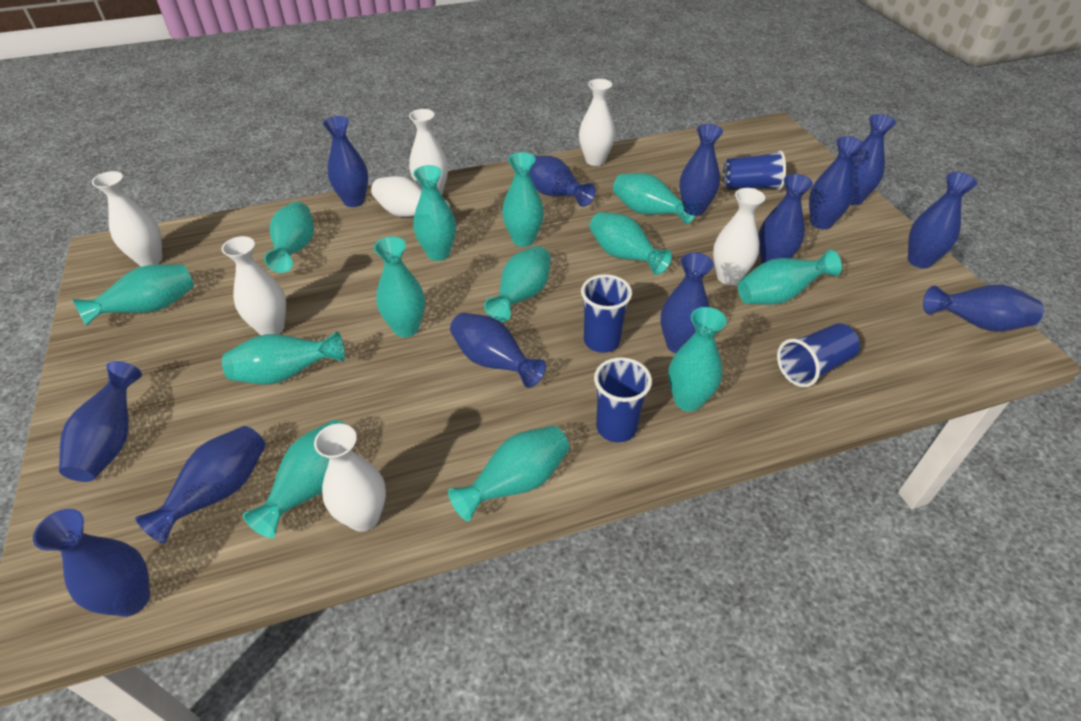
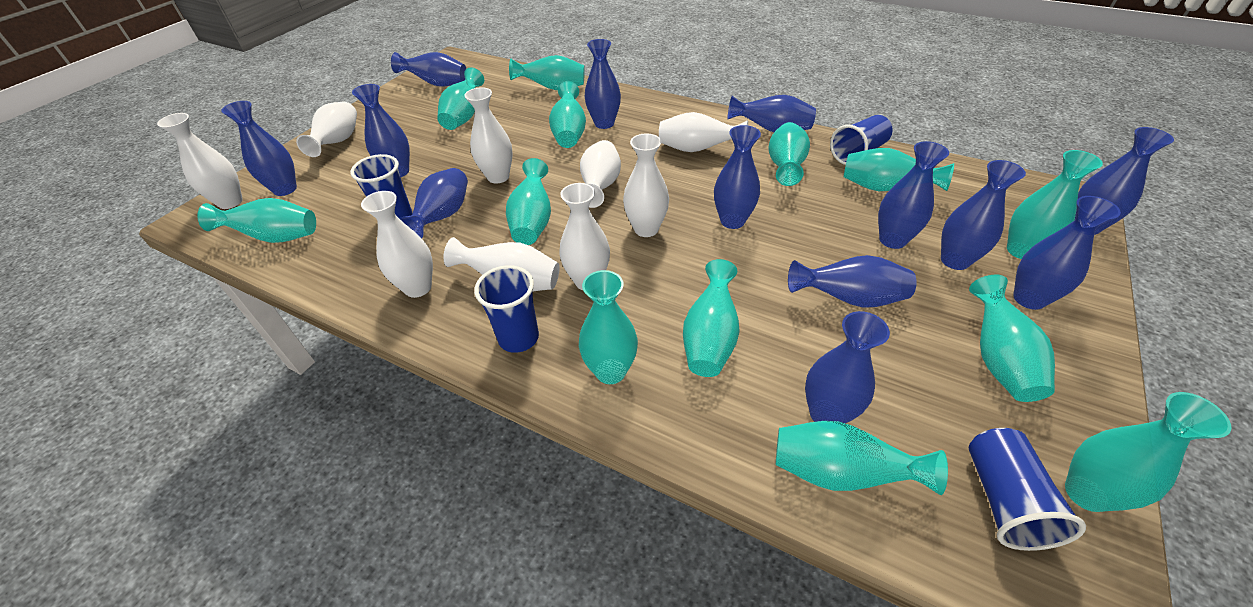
white vase: [92,171,163,267] [221,236,286,335] [314,424,386,531] [371,176,450,217] [409,109,448,195] [579,79,615,166] [713,188,765,285] = 7 -> [157,113,243,209] [296,102,357,157] [361,191,433,298] [443,237,560,292] [464,87,513,184] [559,183,610,290] [580,140,621,208] [623,134,669,237] [659,112,748,152] = 9

